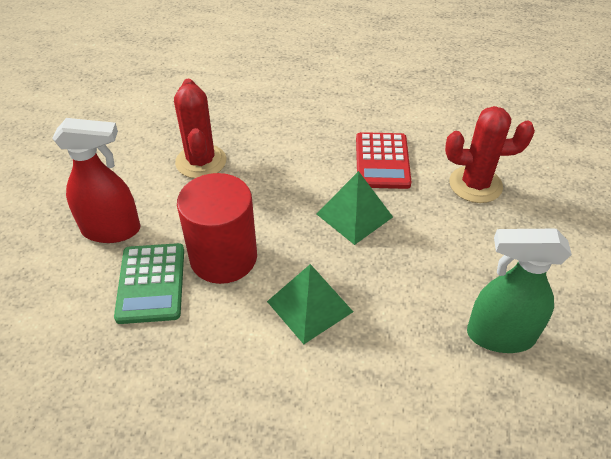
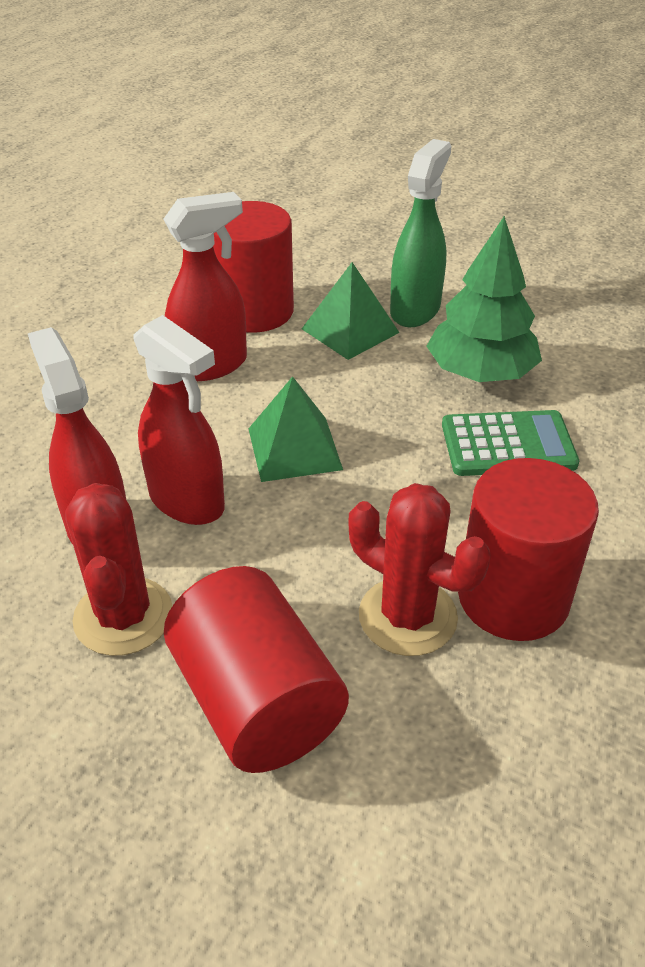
green tree: none = 0 -> [427,216,542,382] = 1
red calculator: [356,132,411,189] = 1 -> none = 0
red cylinder: [177,173,257,284] = 1 -> [164,566,349,773] [213,201,294,333] [458,458,599,641] = 3
red spray bottle: [52,118,140,243] = 1 -> [28,327,126,544] [134,315,225,525] [164,192,247,381] = 3

